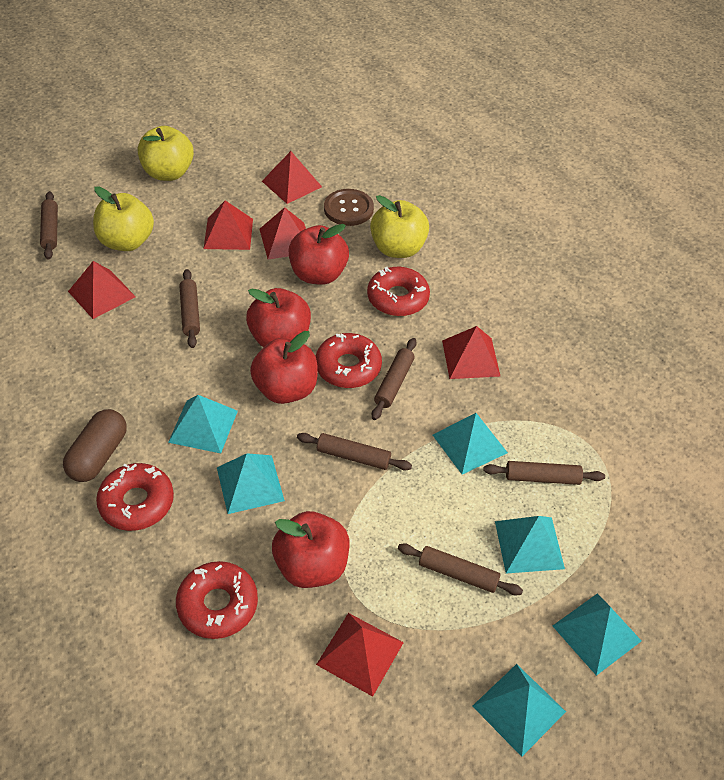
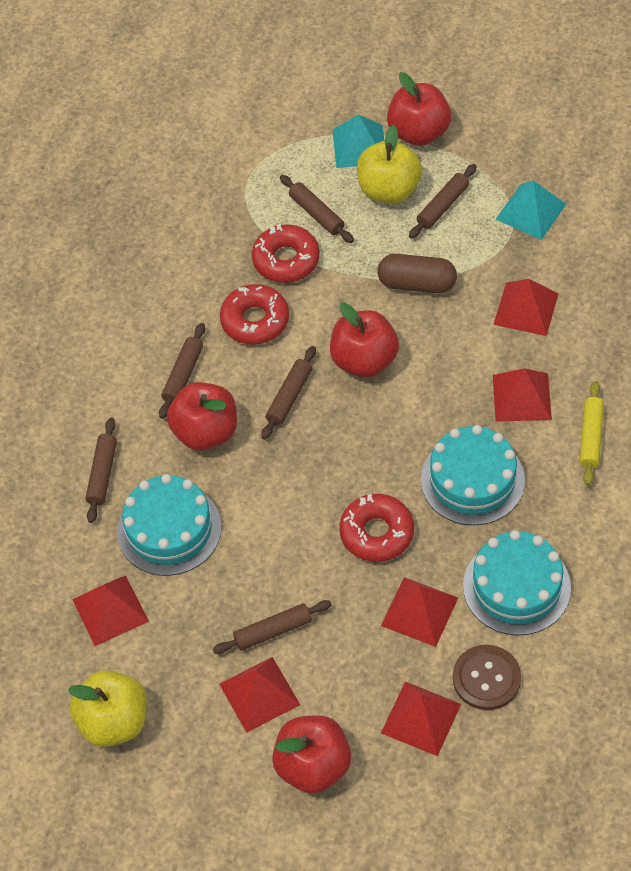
red donut: [96,463,174,531] [176,561,258,639] [316,333,382,388] [367,267,430,316] = 4 -> [220,284,289,345] [252,224,320,283] [339,494,414,562] = 3
turquoise cake: none = 0 -> [117,474,222,576] [421,425,525,526] [463,530,571,636] = 3
turquoise pyramid: [168,395,238,453] [217,453,285,514] [433,413,508,475] [472,664,566,757] [495,516,565,574] [553,593,641,676] = 6 -> [332,115,384,168] [496,180,566,240] = 2
yellow apple: [93,186,154,251] [138,126,194,181] [370,195,429,258] = 3 -> [68,670,147,747] [357,125,422,203] = 2
yellow rolling pin: none = 0 -> [580,381,604,485] = 1

